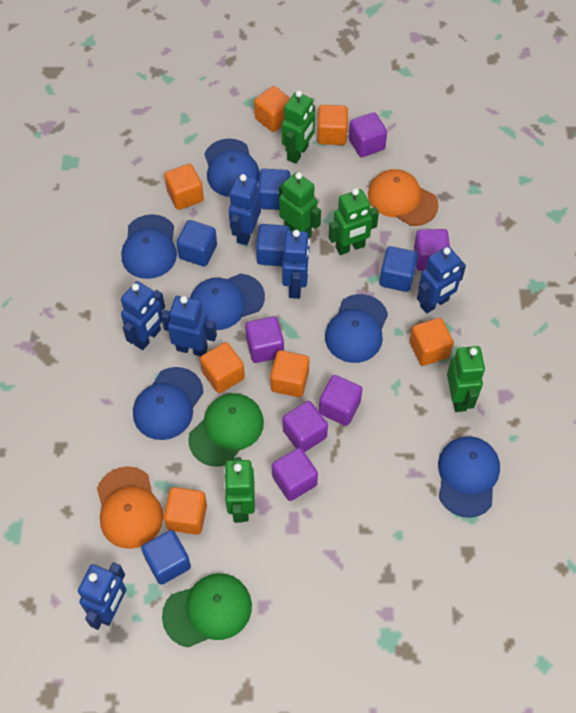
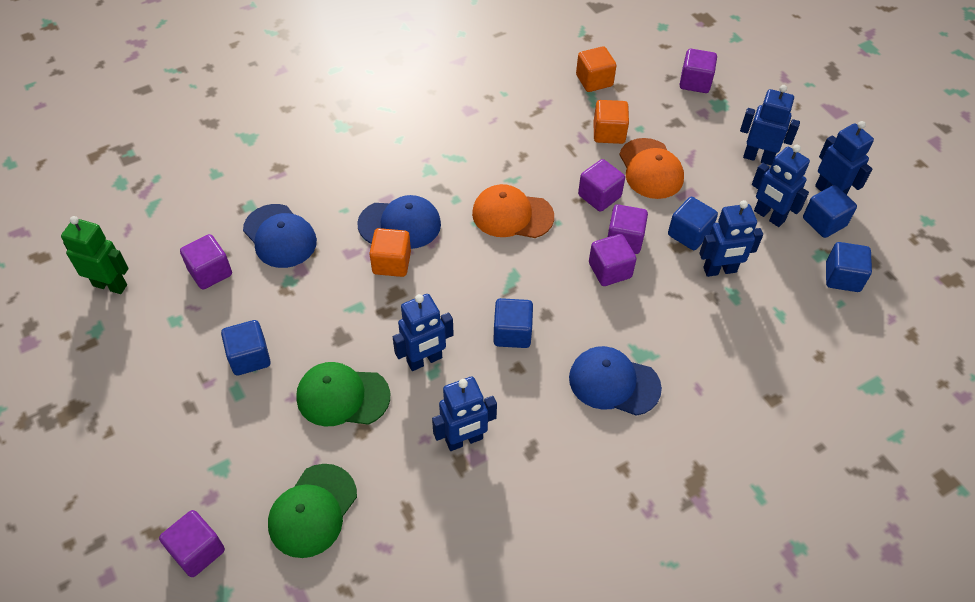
blue cap: [121,214,177,279] [133,367,204,440] [190,273,265,330] [204,138,260,197] [325,294,388,363] [438,436,500,518] = 6 -> [243,204,317,268] [357,195,441,249] [569,346,662,416] = 3
green robot: [224,457,255,523] [279,172,321,239] [282,90,315,164] [328,188,379,255] [447,346,485,412] = 5 -> [61,216,129,294] = 1
orange cube: [164,164,204,210] [164,487,207,535] [200,342,245,393] [254,86,290,132] [270,350,309,397] [317,105,348,145] [409,318,454,366] = 7 -> [369,228,411,277] [576,46,616,92] [594,100,629,144] = 3

